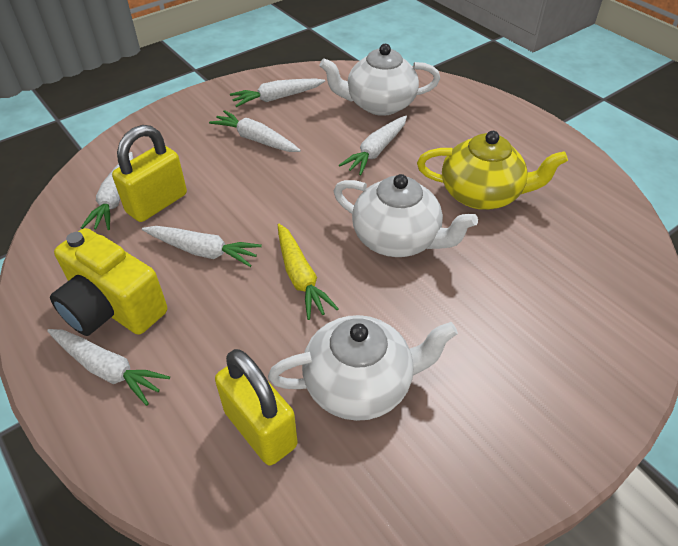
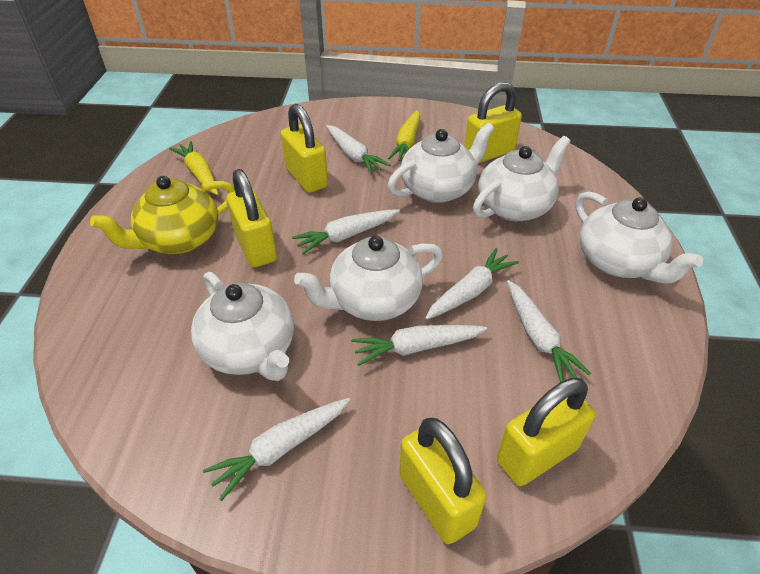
white teapot: [268,315,458,421] [320,44,440,116] [334,174,478,257] = 3 -> [191,272,294,381] [294,236,443,321] [388,123,494,203] [473,136,571,221] [575,192,703,284] = 5
yellow camera: [50,228,167,336] = 1 -> none = 0
yellow carrot: [278,224,339,320] = 1 -> [169,141,219,195] [388,110,420,161] = 2
yellow padlock: [112,125,187,222] [215,349,298,466] = 2 -> [226,169,277,267] [281,104,328,193] [399,418,486,544] [465,82,522,163] [497,378,595,486] = 5

